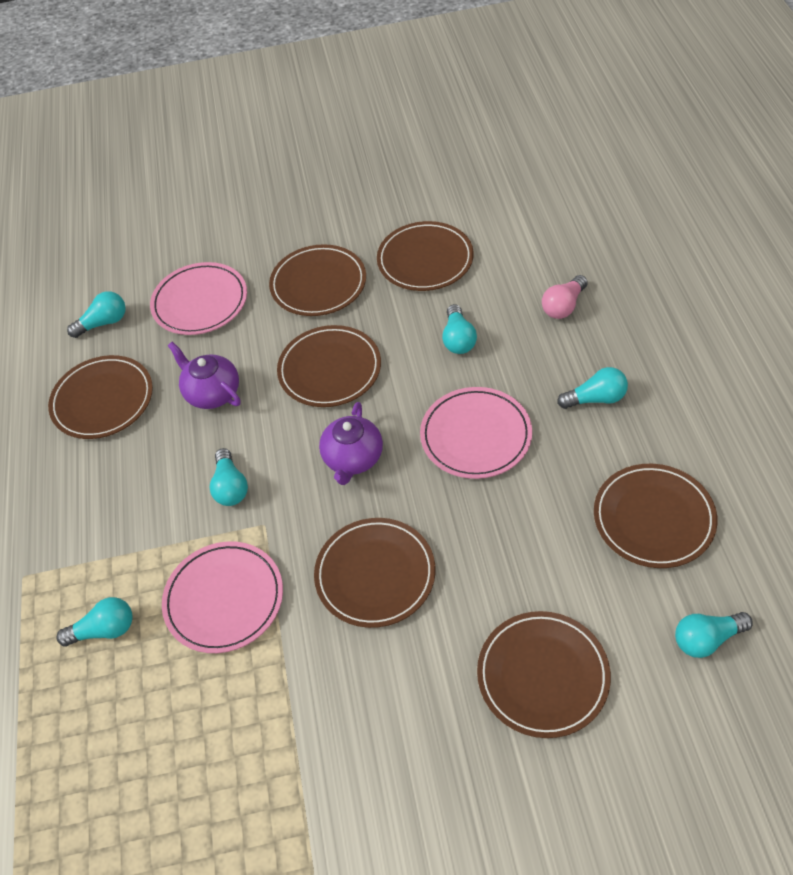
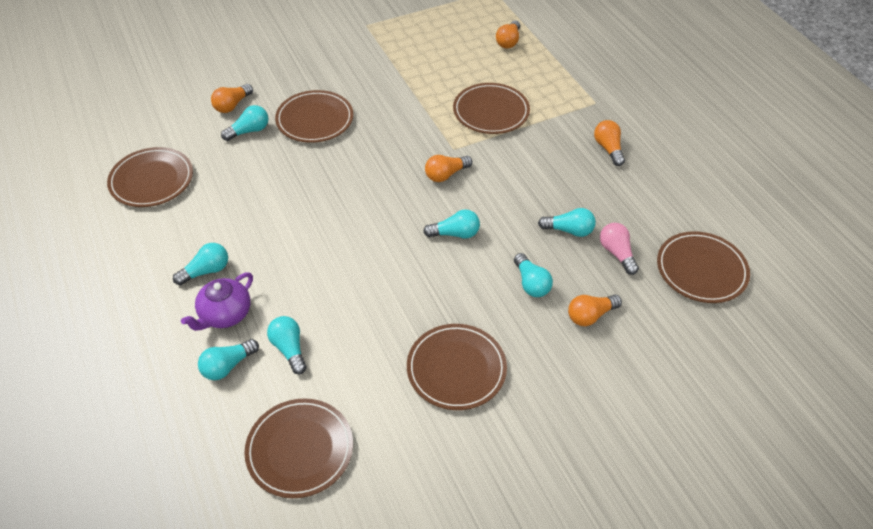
brown plate: [48,355,153,439] [269,244,366,316] [277,325,381,407] [314,518,435,628] [377,221,474,291] [477,611,611,738] [594,464,718,568] = 7 -> [107,147,193,207] [244,398,353,498] [275,90,353,143] [407,324,507,410] [453,83,530,134] [657,231,750,303] = 6
orange light bulb: none = 0 -> [211,84,253,113] [425,155,473,182] [496,20,520,49] [568,295,622,326] [594,120,625,166] = 5
pink plate: [150,262,247,335] [162,541,283,653] [420,387,532,479] = 3 -> none = 0
purple teapot: [168,342,241,409] [319,402,383,485] = 2 -> [181,272,253,331] = 1
turquoise light bulb: [57,597,133,646] [67,291,126,338] [210,448,248,506] [442,304,477,354] [557,367,628,409] [675,612,753,658] = 6 -> [173,243,228,285] [198,339,259,380] [221,105,268,141] [267,316,307,374] [423,209,480,239] [514,253,553,297] [538,208,596,237] = 7

